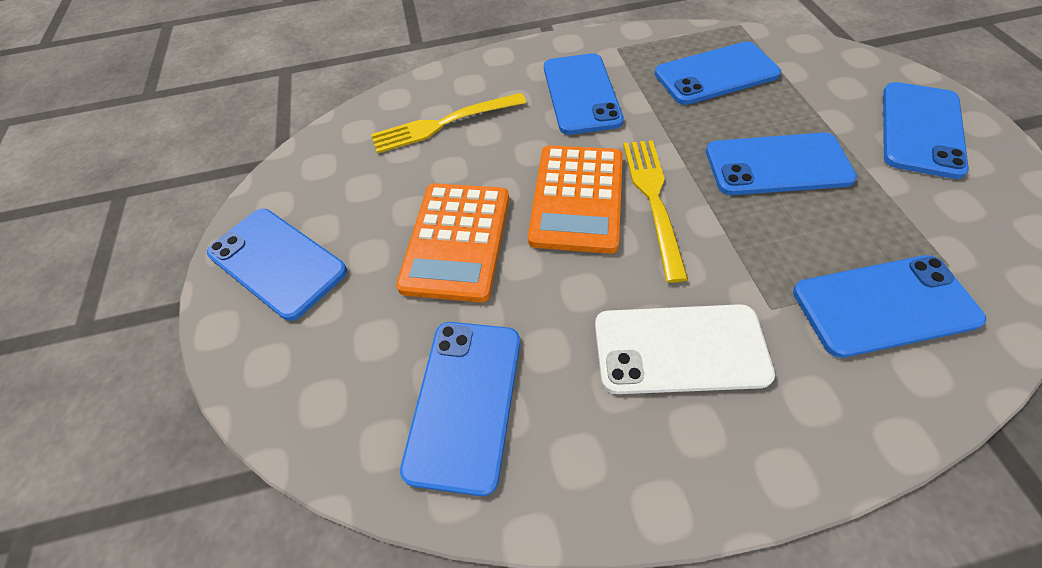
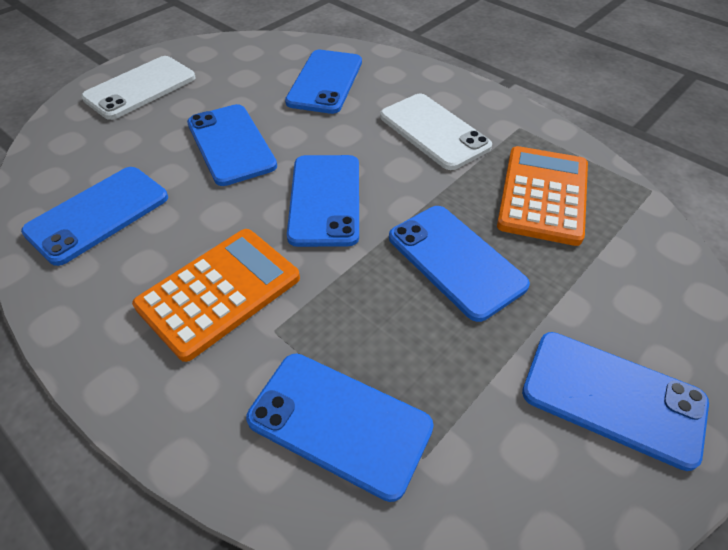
white phone: [595,304,775,394] = 1 -> [81,56,195,120] [380,94,492,170] = 2
yellow fork: [371,93,526,154] [623,140,688,283] = 2 -> none = 0

